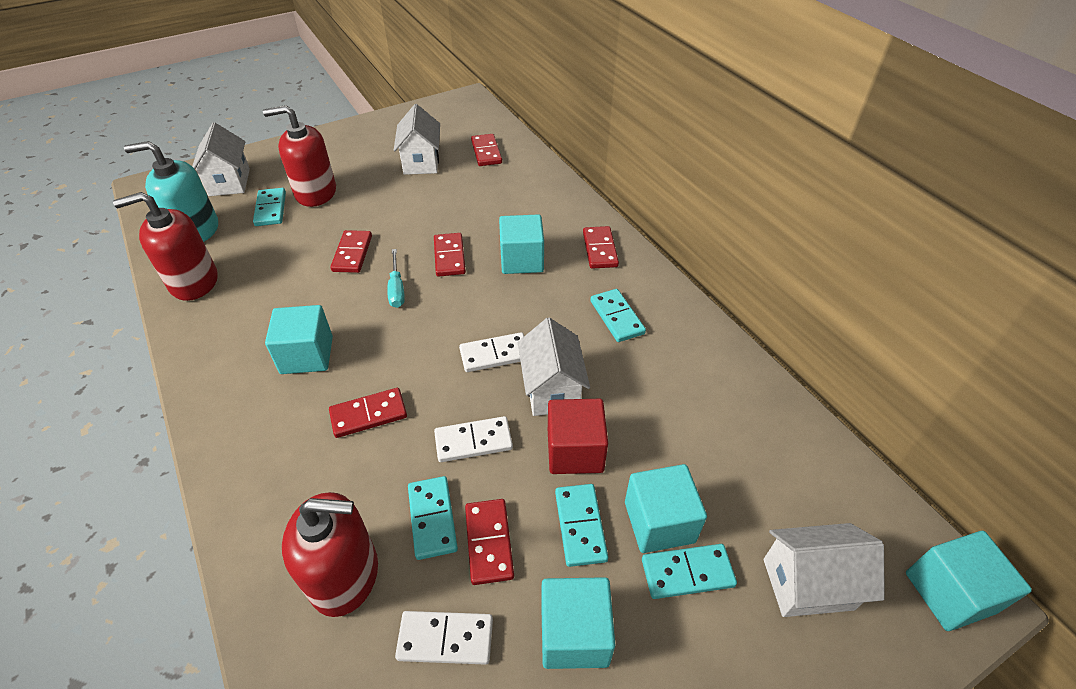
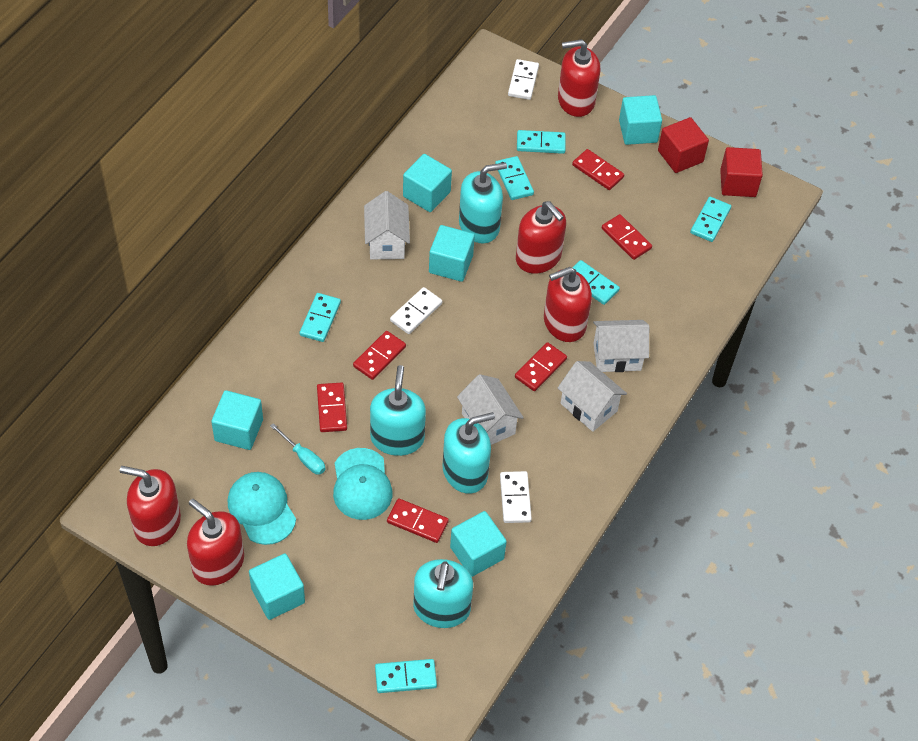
red cube: [548,399,608,474] = 1 -> [658,117,709,173] [720,147,763,197] = 2
red soap dispenser: [113,192,218,301] [263,105,336,207] [282,492,378,617] = 3 -> [120,466,181,546] [187,499,244,586] [516,201,566,274] [544,267,592,342] [558,39,601,117] = 5
turquoise cap: none = 0 -> [228,472,296,545] [333,448,392,520] = 2
turquoise cube: [265,305,333,374] [499,214,544,274] [541,577,615,669] [625,464,707,553] [906,531,1032,631] = 5 -> [211,390,263,450] [249,553,305,620] [403,154,452,212] [429,225,475,282] [450,511,507,577] [619,95,662,145] = 6
turquoise domino: [253,188,286,226] [408,476,458,560] [555,484,608,567] [591,289,646,342] [642,544,737,599] = 5 -> [300,293,341,342] [375,659,437,693] [495,156,534,200] [517,130,566,154] [572,260,620,305] [690,197,731,242] = 6
turquoise soap dispenser: [124,141,218,242] = 1 -> [370,365,426,456] [413,559,473,628] [442,412,495,494] [459,162,507,243] = 4

